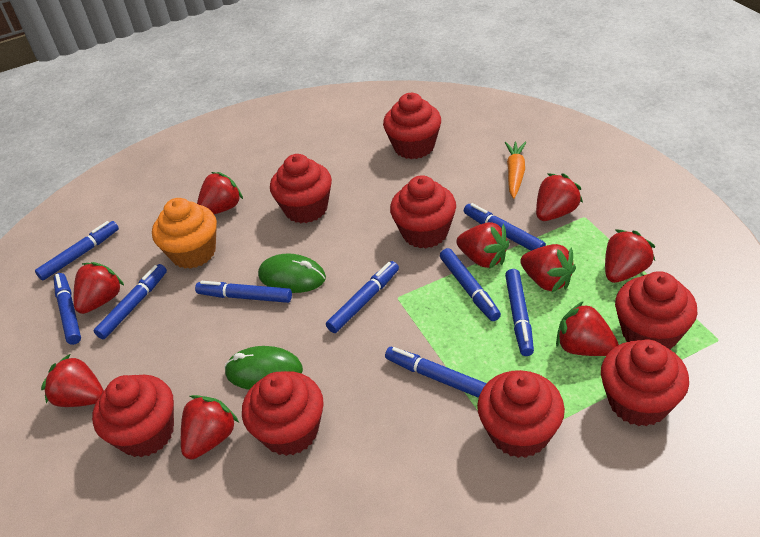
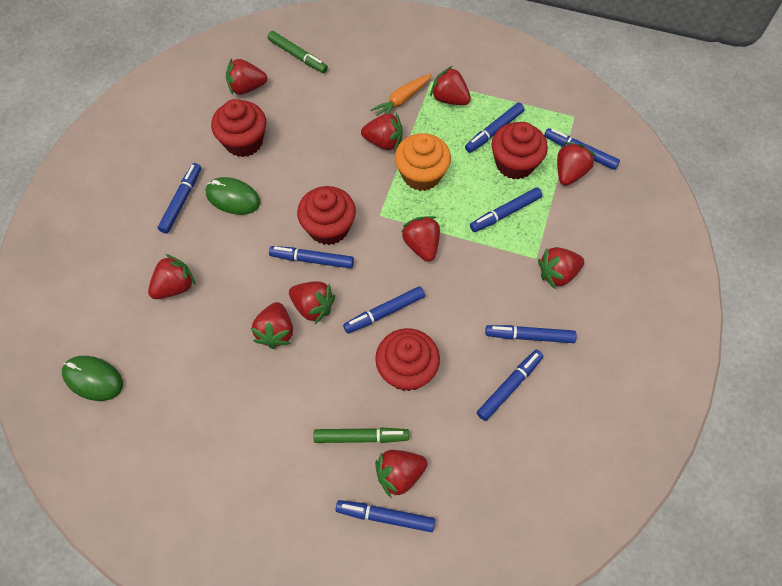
green marker: none = 0 -> [268,31,328,73] [313,427,409,443] = 2
red cupcake: [92,375,174,457] [242,371,324,456] [270,154,332,223] [383,93,441,159] [390,175,456,248] [477,370,565,458] [601,339,689,426] [615,271,697,350] = 8 -> [211,99,266,157] [297,186,356,245] [375,328,440,391] [492,122,548,180] = 4
red strawberry: [41,354,104,407] [74,262,124,314] [181,395,239,459] [197,172,243,214] [456,222,510,269] [520,244,576,293] [536,173,583,221] [556,301,619,356] [605,229,655,283] = 9 -> [148,254,195,299] [226,58,267,95] [251,302,293,349] [289,281,335,324] [361,113,403,151] [375,450,427,498] [401,216,440,262] [430,66,471,105] [538,247,584,289] [557,142,596,186] = 10

